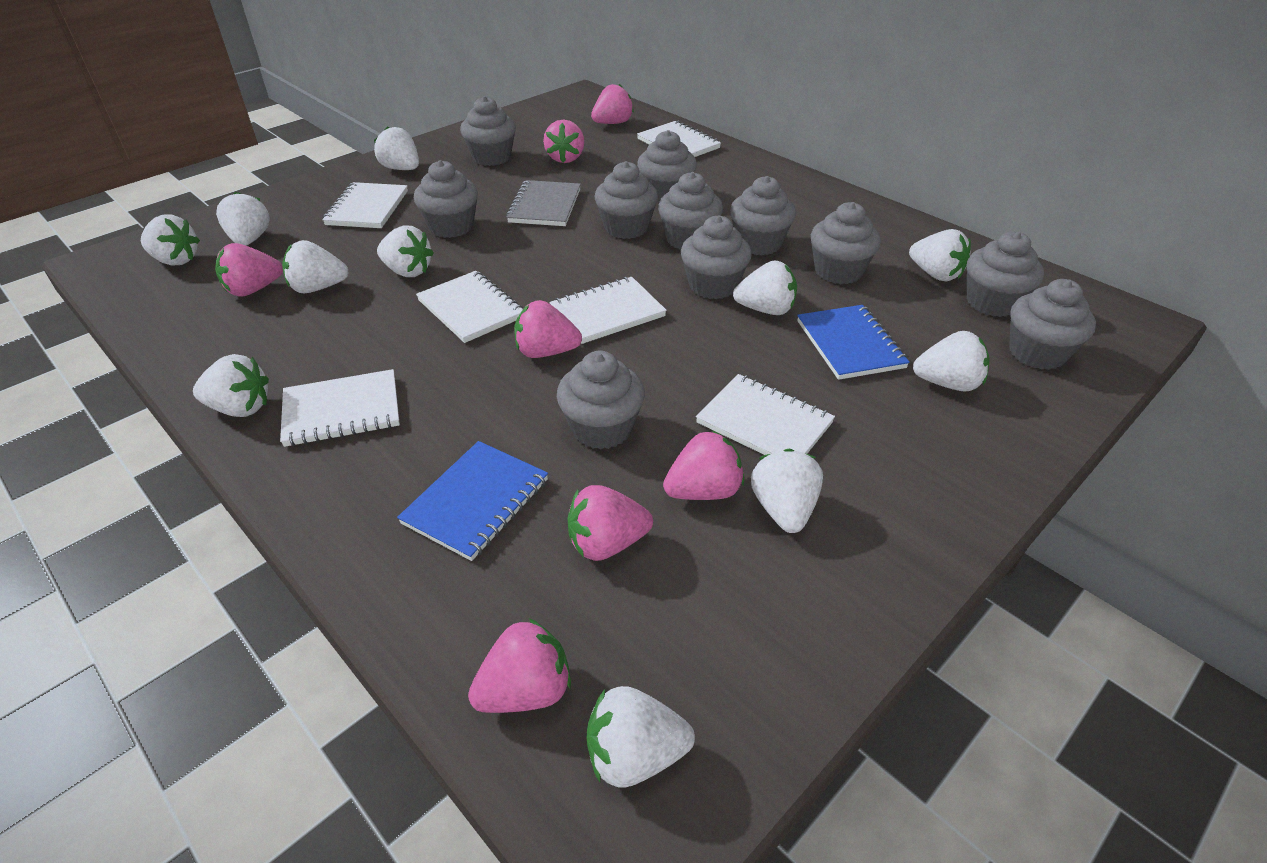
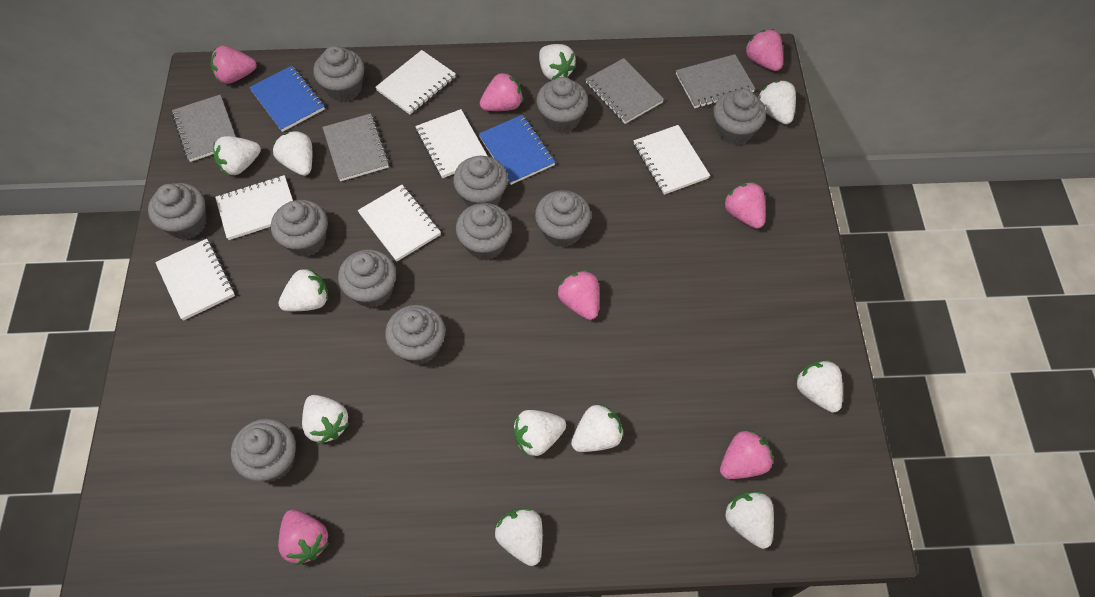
grey notebook: [506,180,581,226] = 1 -> [172,95,236,162] [322,114,389,181] [585,58,664,124] [676,54,756,108] = 4

